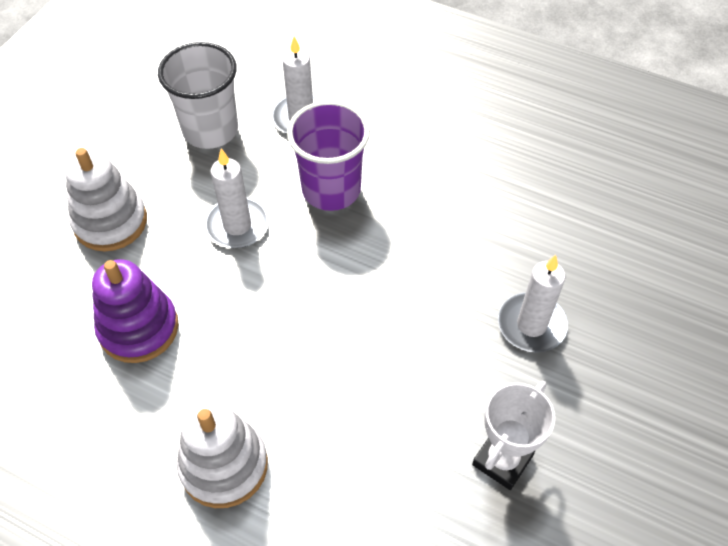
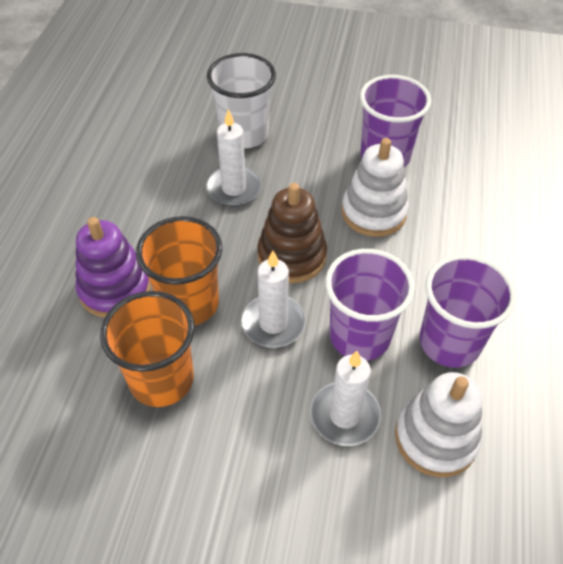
brown stacking toy: none = 0 -> [257,183,327,283] = 1
orange cup: none = 0 -> [100,291,195,407] [136,216,222,326] = 2
purple cup: [287,101,370,211] = 1 -> [325,249,415,361] [360,75,431,168] [420,255,516,368] = 3
white trophy: [472,381,555,490] = 1 -> none = 0

